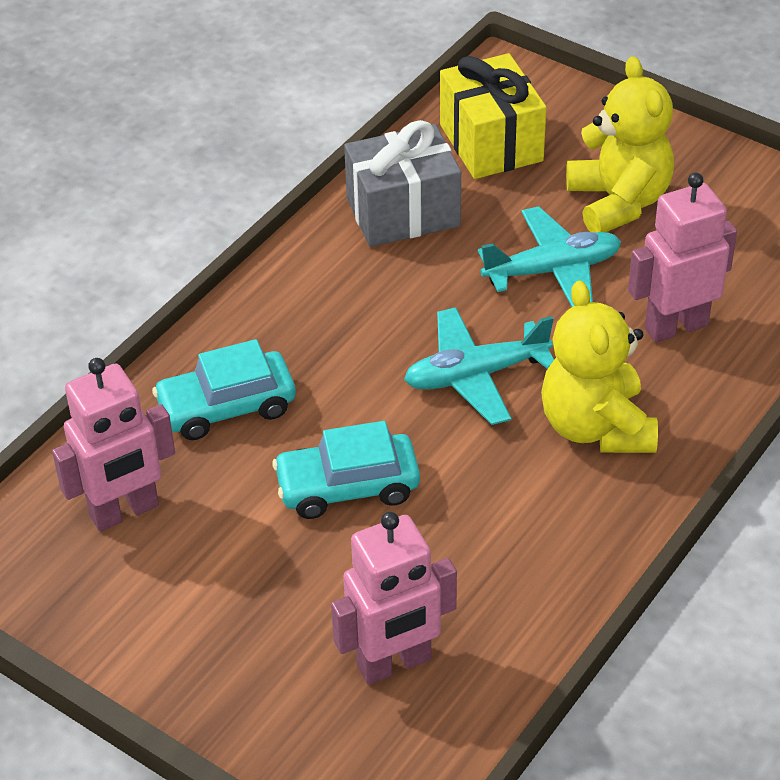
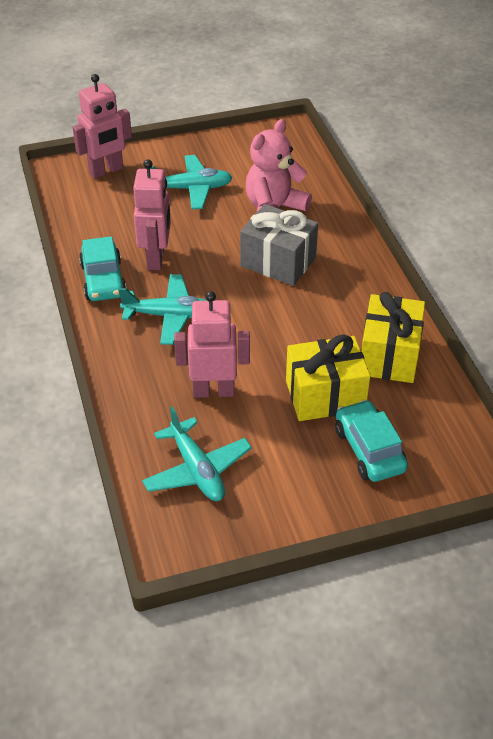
pink teddy bear: none = 0 -> [246,119,312,212] = 1
turquoise plane: [404,307,554,425] [478,206,621,307] = 2 -> [118,274,207,345] [142,406,252,501] [150,155,233,209] = 3
yellow gift: [440,53,546,179] = 1 -> [286,334,370,421] [361,292,425,383] = 2
yellow teddy bear: [541,281,658,453] [566,56,674,232] = 2 -> none = 0

